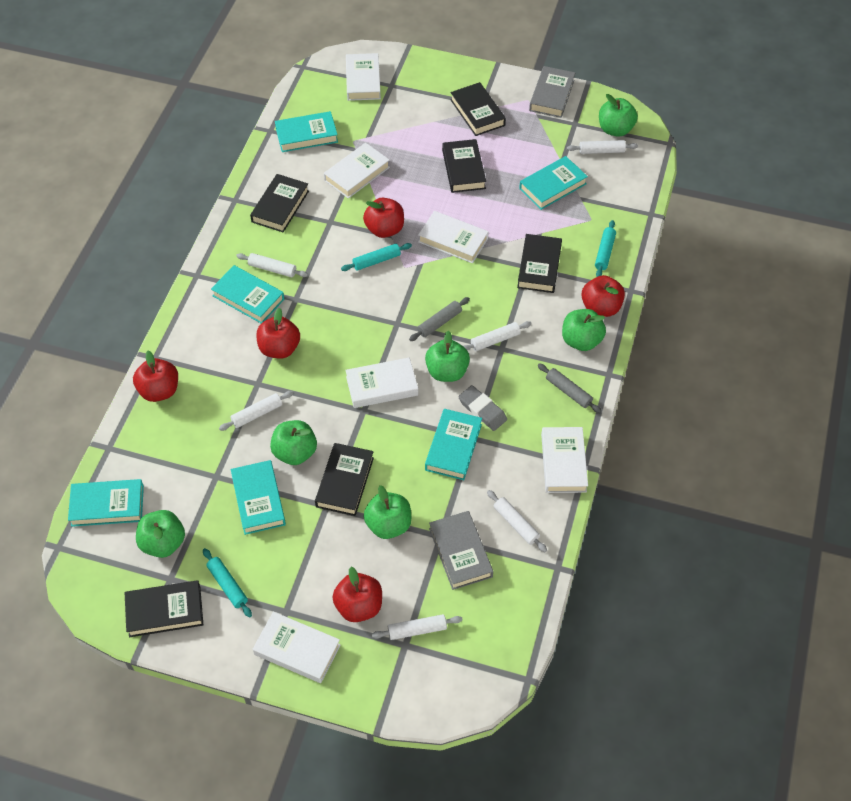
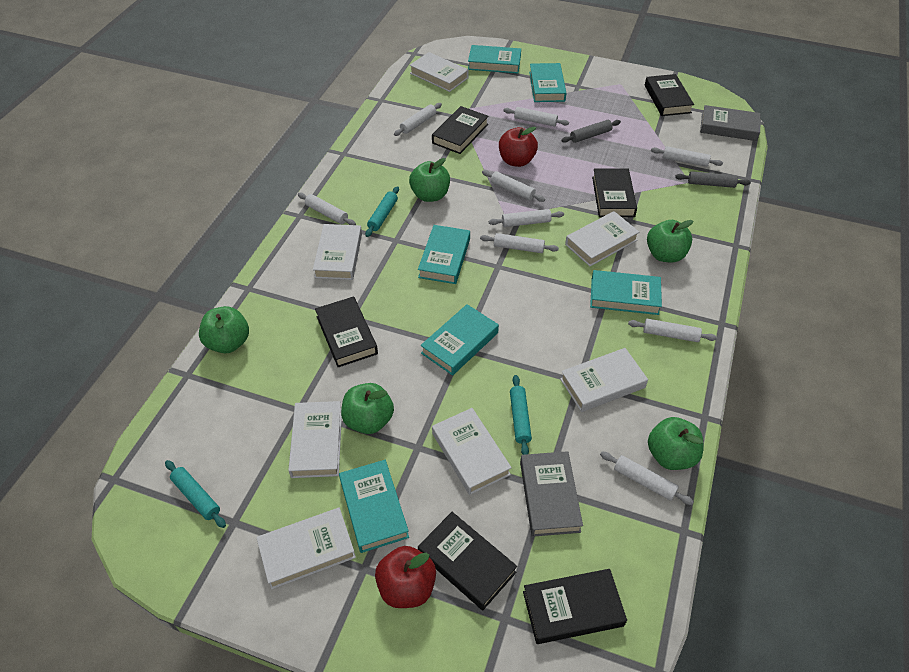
green apple: [136,510,185,558] [270,420,317,465] [363,485,411,539] [425,331,470,382] [562,309,606,351] [599,94,638,137] = 6 -> [199,306,249,353] [341,383,394,434] [409,158,450,202] [647,220,693,263] [648,417,703,470] = 5
grey eraser: [458,385,507,431] = 1 -> none = 0
red apple: [133,351,178,402] [256,308,300,359] [332,567,382,622] [363,198,404,238] [581,275,625,317] = 5 -> [375,546,436,608] [499,127,538,167] = 2
white book: [253,611,340,683] [324,143,390,199] [345,358,418,408] [346,53,381,101] [418,211,489,263] [541,427,588,493] = 6 -> [256,508,356,589] [288,401,342,478] [313,224,362,280] [410,52,469,92] [432,408,512,495] [560,348,648,412] [565,211,639,266] = 7
white rolling pin: [219,391,293,431] [236,253,308,277] [372,614,463,640] [463,321,531,351] [487,490,547,552] [567,140,638,154] = 6 -> [298,193,356,225] [394,103,442,136] [480,233,559,253] [482,170,545,202] [489,209,564,227] [503,107,569,127] [600,452,694,505] [628,319,717,342] [651,146,723,167] = 9

